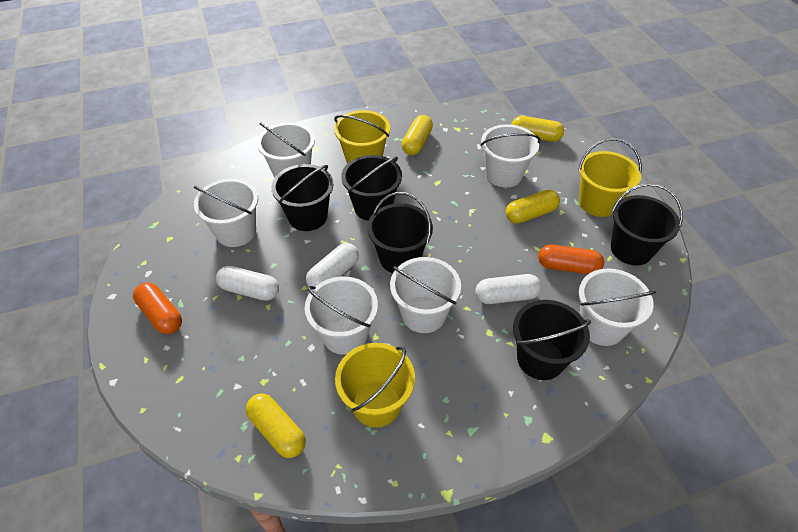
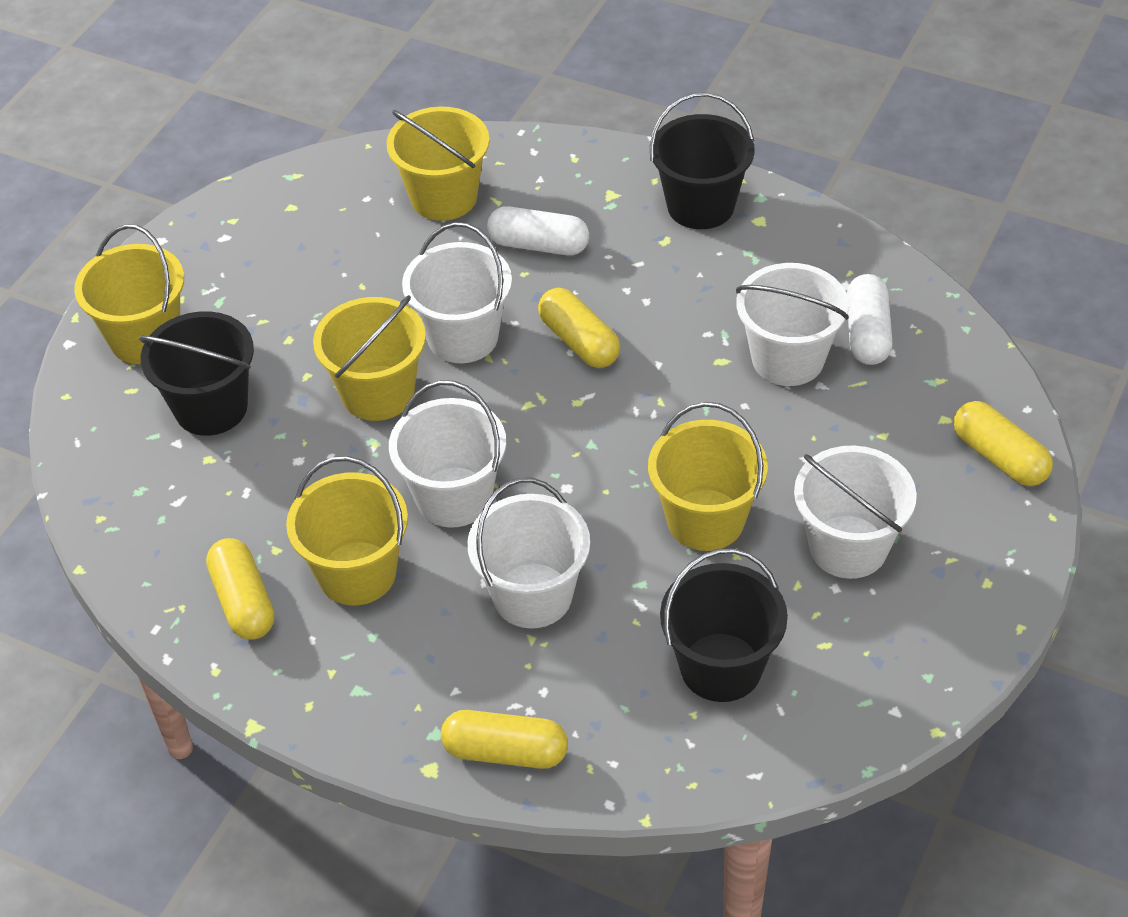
black bucket: [271,164,334,231] [341,155,402,221] [367,192,433,273] [513,300,591,380] [611,183,683,265] = 5 -> [139,311,254,436] [650,92,754,229] [660,548,788,702] = 3
orange capsule: [133,282,182,334] [538,245,604,274] = 2 -> none = 0
white bucket: [194,179,258,247] [257,122,315,178] [305,276,378,355] [390,257,461,333] [480,124,541,188] [579,268,656,346] = 6 -> [389,380,506,528] [402,222,512,363] [467,478,590,628] [736,263,849,386] [794,445,917,579] = 5
white capsule: [216,266,279,301] [306,243,359,287] [475,274,542,304] = 3 -> [487,206,589,255] [847,274,893,365] = 2
yellow bucket: [334,110,390,164] [335,343,415,427] [578,138,642,217] = 3 -> [74,224,184,364] [286,456,408,605] [313,295,426,421] [387,107,489,221] [648,402,768,551] = 5

